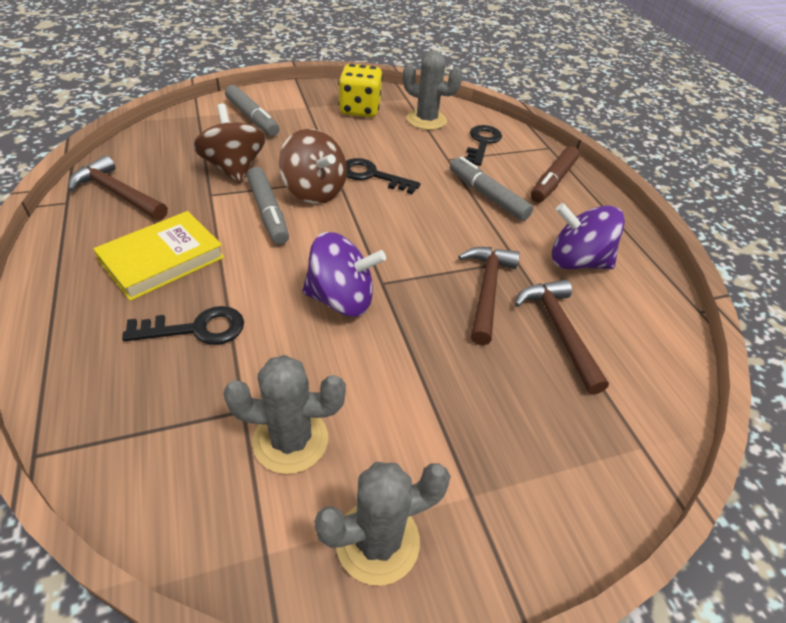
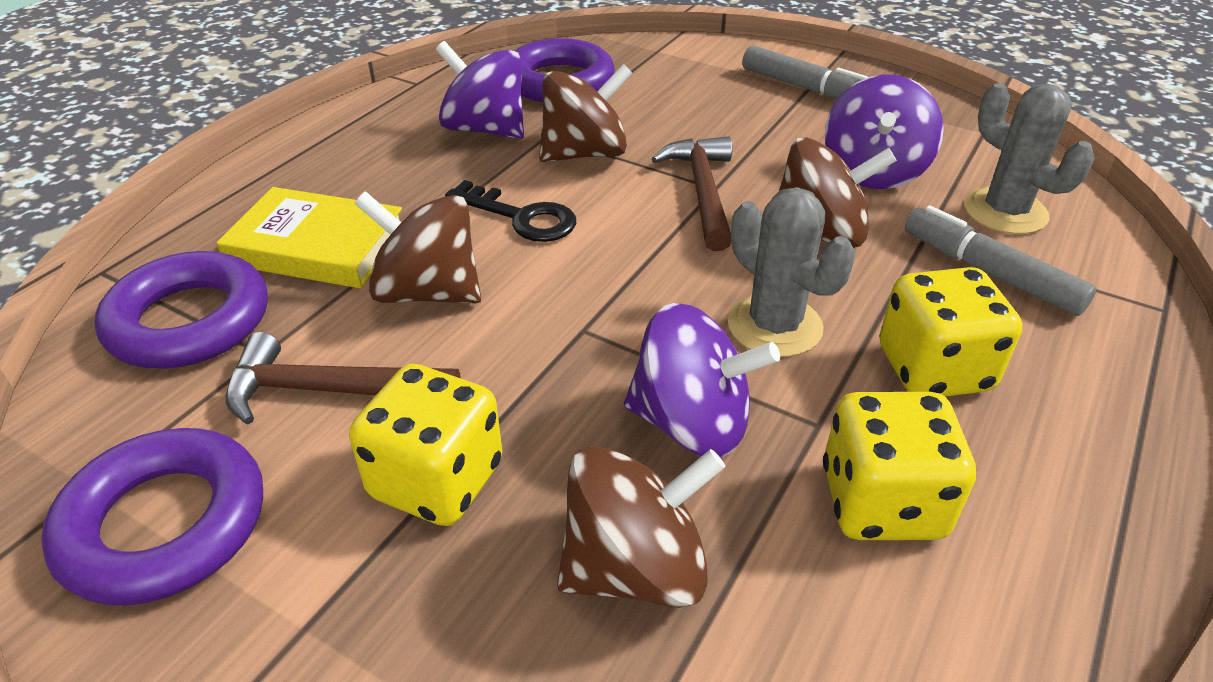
black key: [122,306,244,345] [346,158,421,194] [465,125,502,166] = 3 -> [445,180,576,242] = 1
brown hammer: [68,155,168,220] [458,247,520,346] [515,279,609,395] = 3 -> [225,332,460,424] [652,136,732,251] = 2
brown marker: [531,146,579,203] = 1 -> none = 0
brown spinning top: [193,104,266,184] [279,129,347,204] = 2 -> [354,191,481,303] [539,64,633,162] [557,446,725,608] [778,137,897,248] = 4
grey cactus: [223,355,346,474] [314,462,451,586] [403,50,463,130] = 3 -> [728,187,855,357] [964,83,1095,234] = 2
grey marker: [225,85,280,136] [247,167,289,245] [450,157,533,221] = 3 -> [742,45,868,100] [905,205,1097,316] = 2
purple ring: none = 0 -> [41,428,263,606] [94,251,268,369] [515,38,615,102] = 3
purple spinning top: [302,232,386,317] [552,203,625,269] = 2 -> [436,41,524,139] [624,303,780,458] [824,74,944,189] = 3
yellow dice: [338,64,383,117] = 1 -> [349,364,502,526] [823,392,976,540] [880,267,1023,397] = 3

